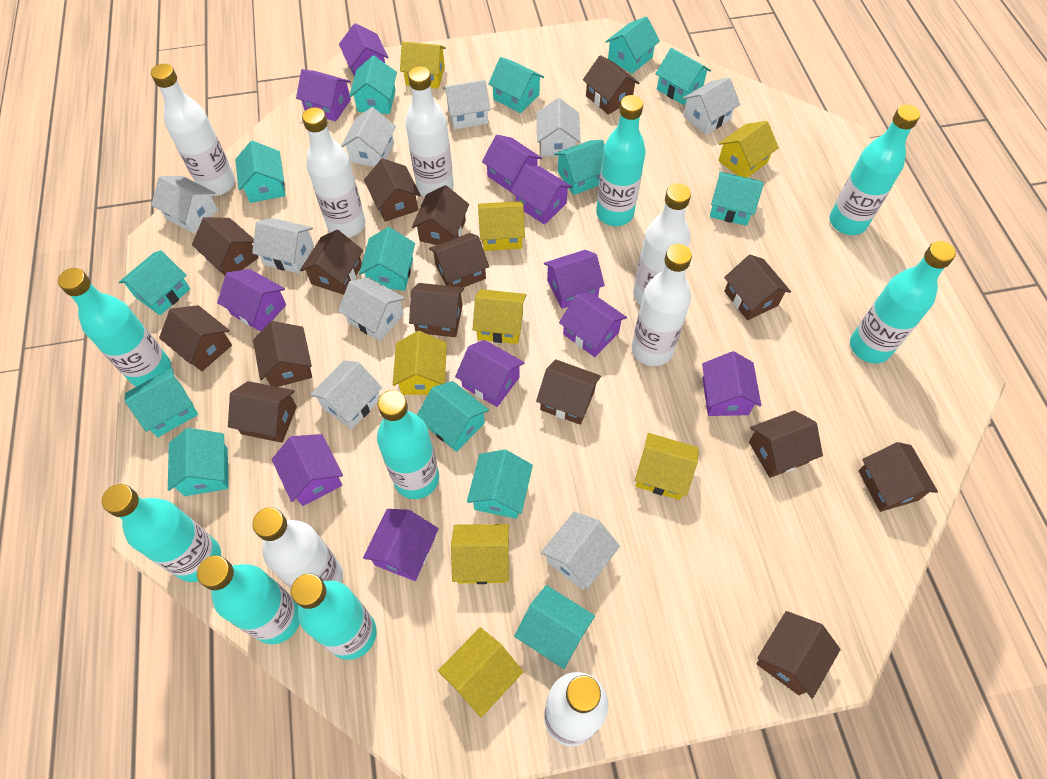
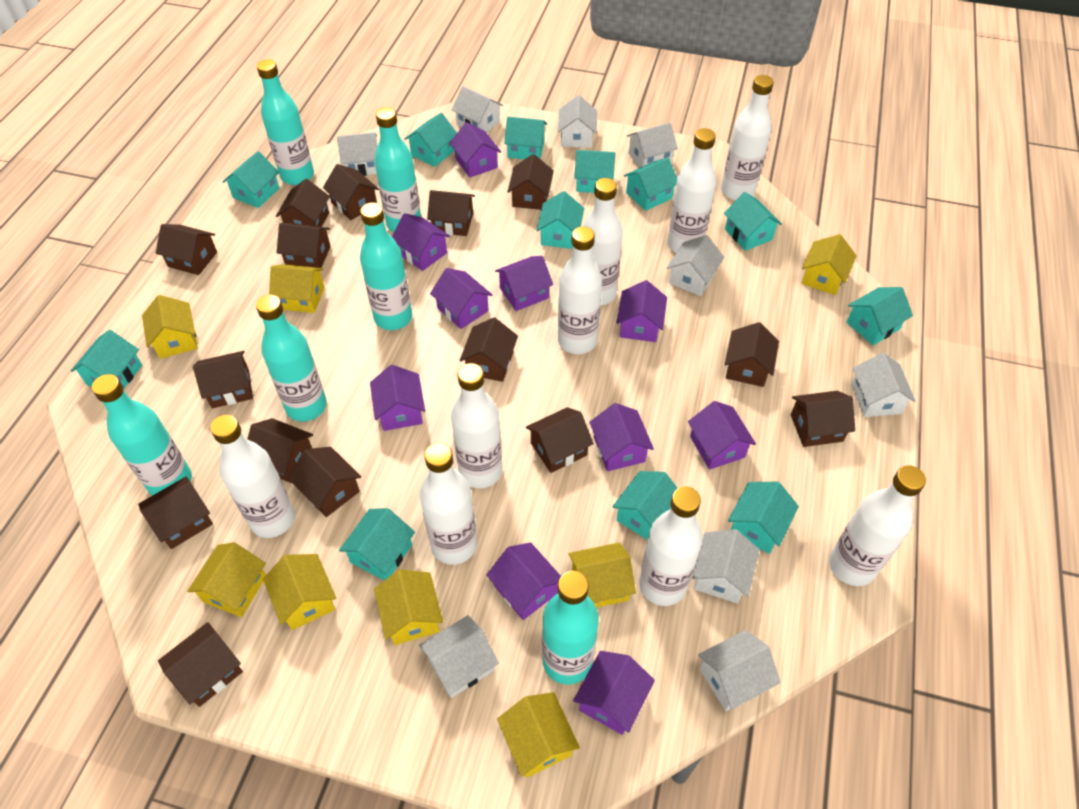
purple house: [217,269,286,332] [272,434,343,506] [296,69,351,122] [339,23,389,77] [363,509,439,581] [455,340,524,407] [482,135,542,192] [511,164,572,225] [544,250,605,309] [559,292,627,357] [702,351,761,416] = 11 -> [370,365,425,431] [392,213,450,271] [430,268,492,329] [450,122,501,177] [486,542,561,620] [495,256,553,311] [573,651,655,735] [589,403,654,471] [617,280,667,342] [688,401,756,470] = 10
turquoise bottle: [58,268,171,387] [102,484,221,582] [197,555,300,644] [291,573,376,660] [377,390,439,499] [596,95,646,226] [830,104,920,235] [850,241,956,363] = 8 -> [92,374,192,496] [256,294,327,421] [257,59,314,185] [360,202,412,330] [375,107,421,232] [542,571,599,685] = 6
turquoise house: [119,250,190,315] [125,368,198,437] [168,428,228,496] [235,141,285,203] [349,56,397,114] [359,227,415,291] [417,381,489,452] [467,449,533,519] [488,57,544,113] [514,585,595,669] [554,140,605,195] [605,16,660,74] [656,48,711,105] [710,172,764,226] = 14 -> [71,330,142,388] [222,151,279,208] [339,508,415,580] [405,113,457,167] [504,117,547,159] [536,191,584,249] [574,150,616,193] [612,471,678,540] [624,158,677,211] [724,192,782,251] [728,482,799,554] [846,287,913,345] = 12
white bottle: [151,64,235,196] [252,507,343,588] [302,107,365,238] [406,66,453,197] [544,672,608,746] [632,244,692,366] [633,183,691,305] = 7 -> [210,415,295,538] [420,443,477,565] [451,363,502,488] [558,226,602,354] [583,178,623,305] [639,486,703,606] [667,128,716,253] [721,75,774,201] [829,465,926,586] = 9

